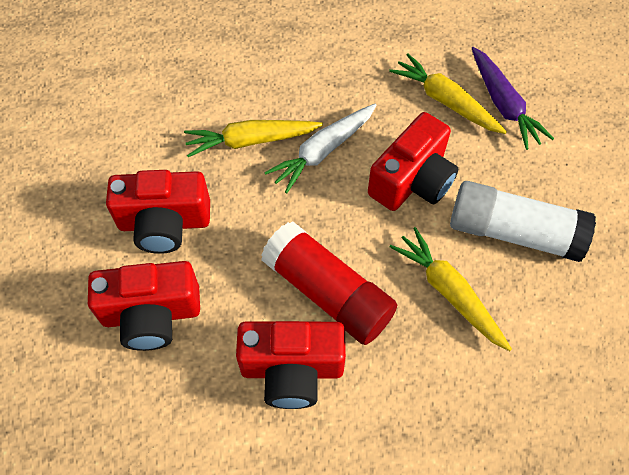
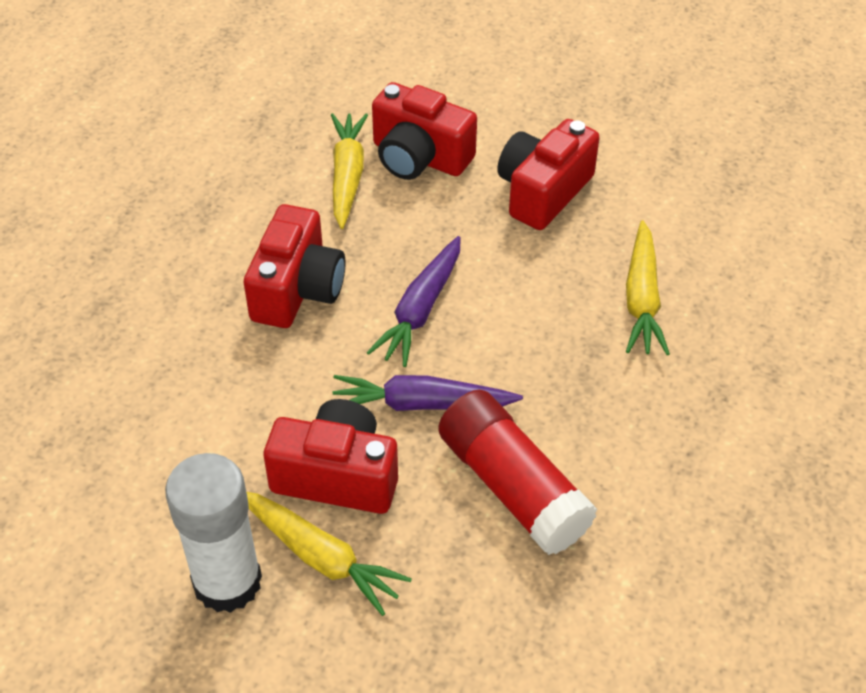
purple carrot: [472,47,554,150] = 1 -> [333,375,523,411] [366,236,461,367] = 2
white carrot: [264,104,376,193] = 1 -> none = 0

